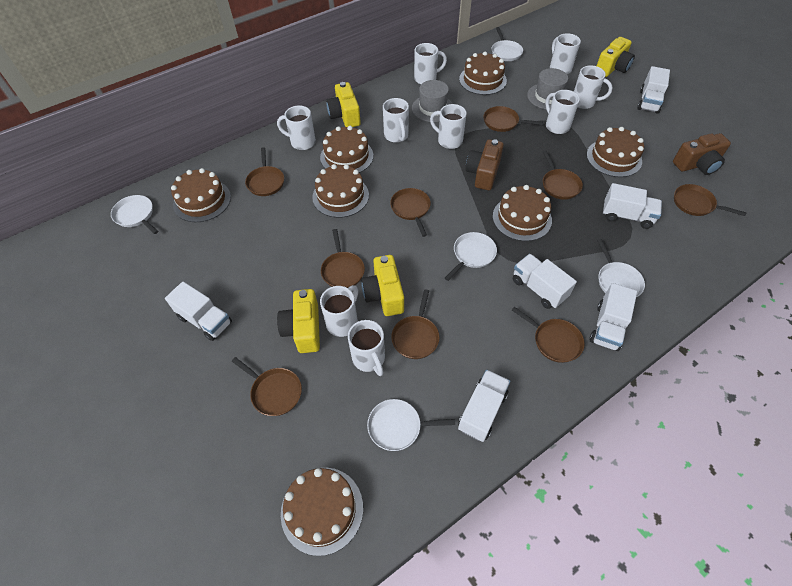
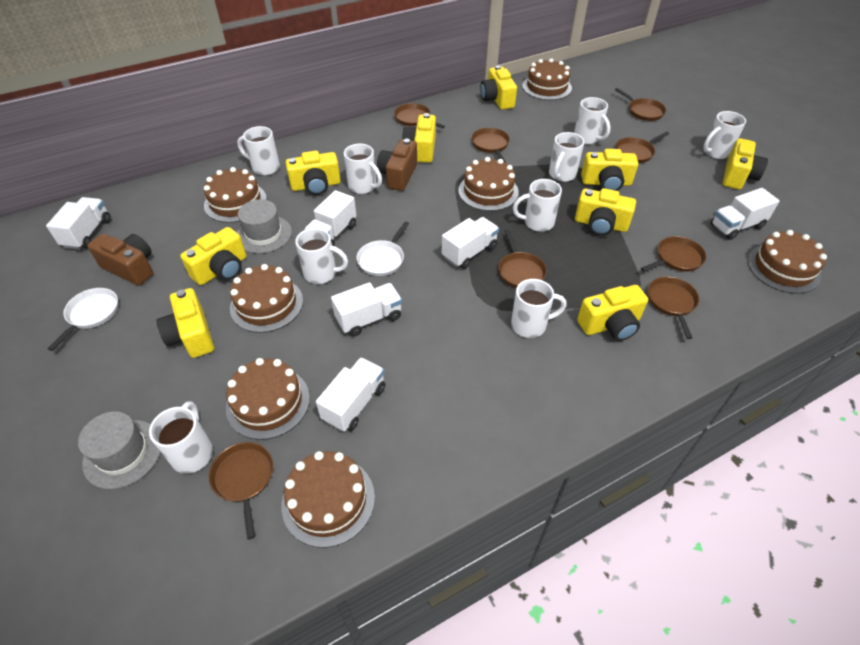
brown pan: [232,357,302,416] [245,147,284,196] [321,229,365,288] [390,188,431,237] [391,289,440,359] [483,106,543,132] [512,307,585,363] [543,150,583,200] [674,184,746,216] = 9 -> [209,442,273,540] [394,103,445,128] [471,128,510,163] [498,229,547,288] [615,88,666,121] [615,132,669,163] [641,236,706,272] [648,277,699,339] = 8
white pan: [111,195,158,234] [367,399,455,451] [445,232,497,281] [492,27,523,61] [597,239,645,297] = 5 -> [48,288,118,351] [357,222,409,276] = 2
yellow camera: [277,289,320,353] [326,82,361,127] [361,255,404,316] [597,37,635,77] = 4 -> [156,288,214,358] [180,227,246,285] [286,151,341,195] [402,113,436,163] [480,65,517,110] [575,188,636,236] [577,285,648,341] [581,149,638,191] [723,138,768,189] = 9

